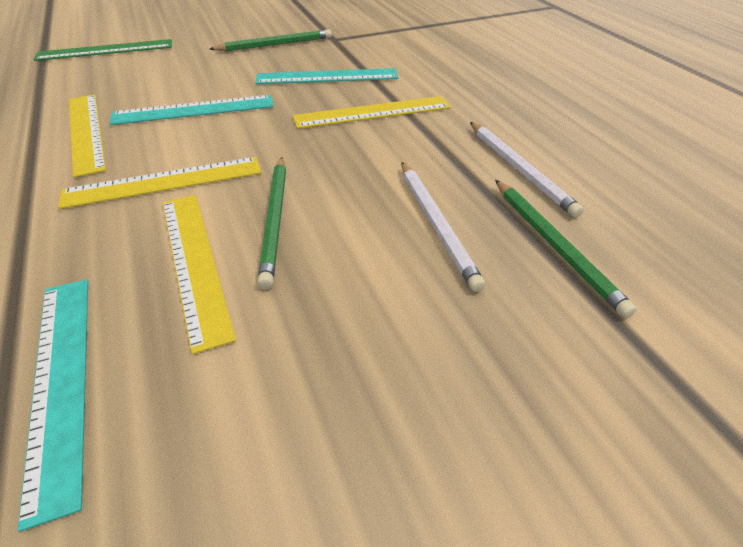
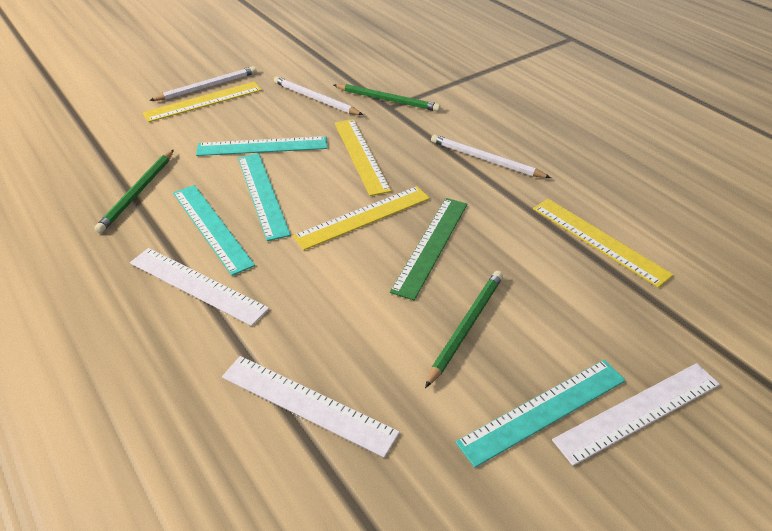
turquoise ruler: [18,279,88,532] [109,95,274,125] [256,68,398,84] = 3 -> [173,185,255,276] [196,136,327,156] [238,153,291,241] [455,360,626,468] = 4
white pencil: [402,162,485,292] [470,122,584,218] = 2 -> [149,66,257,101] [274,76,363,115] [431,134,551,178] = 3
white ruler: none = 0 -> [130,248,269,326] [222,356,400,458] [552,363,720,466] = 3

